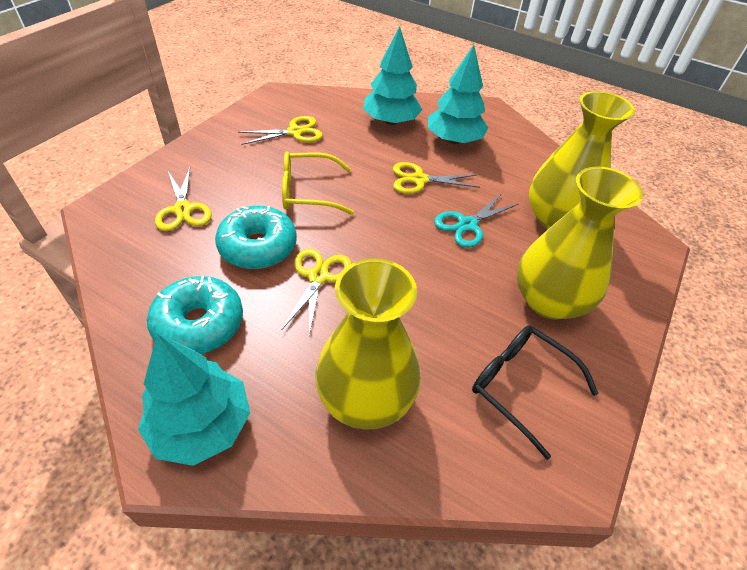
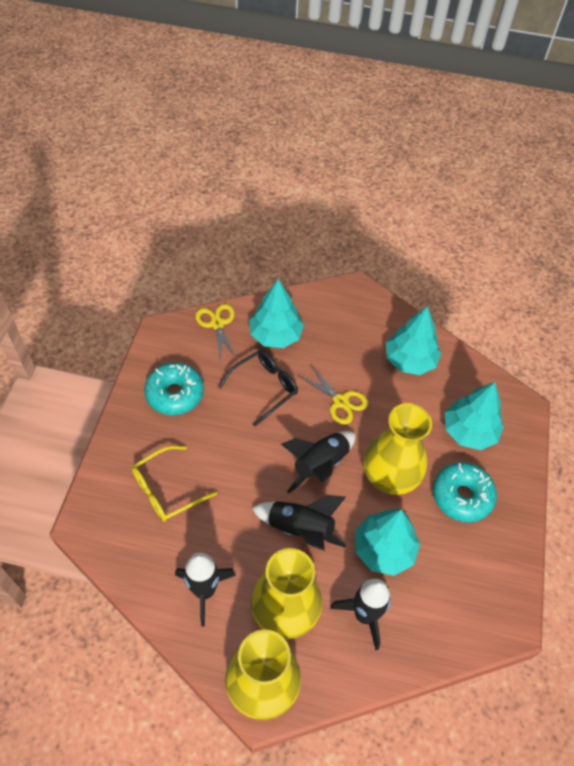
black rocket: none = 0 -> [175,552,236,627] [252,495,346,551] [281,431,356,493] [330,579,391,650] = 4
turquoise scissors: [434,193,519,248] = 1 -> none = 0
turquoise tree: [138,334,250,466] [363,26,422,125] [428,45,488,144] = 3 -> [249,279,304,348] [355,509,420,576] [386,306,441,375] [445,382,504,450] = 4
yellow scissors: [155,168,212,231] [238,116,323,145] [282,248,352,335] [393,162,480,194] = 4 -> [195,304,238,361] [297,366,368,425] = 2

